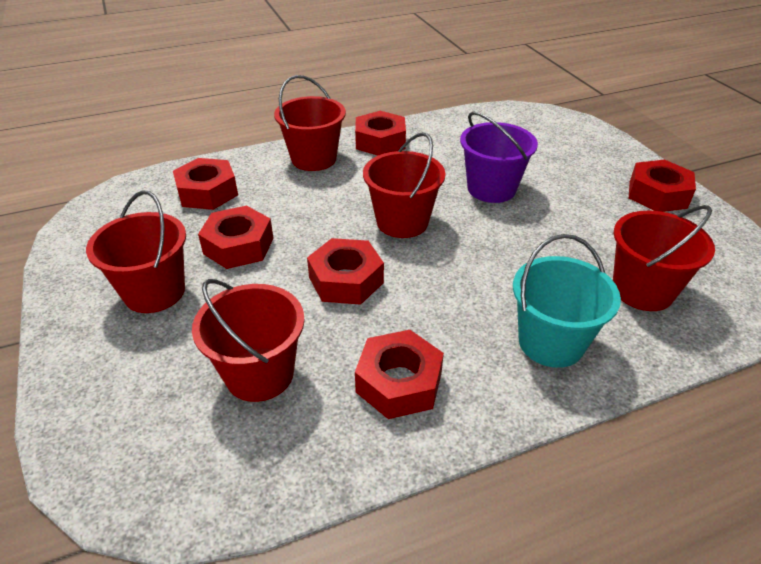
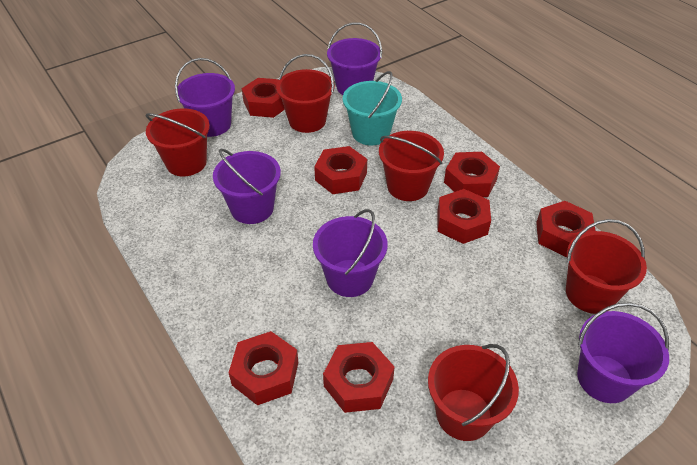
purple bucket: [460,112,538,203] = 1 -> [175,58,235,137] [213,148,281,224] [313,209,388,297] [327,22,382,95] [577,302,669,403] = 5
red nut: [173,158,238,210] [198,206,274,269] [307,238,384,305] [355,111,406,156] [355,330,444,419] [629,160,696,212] = 6 -> [229,331,298,405] [242,78,285,118] [314,146,367,194] [323,342,395,413] [437,189,491,244] [444,152,500,197] [536,201,596,257] = 7

